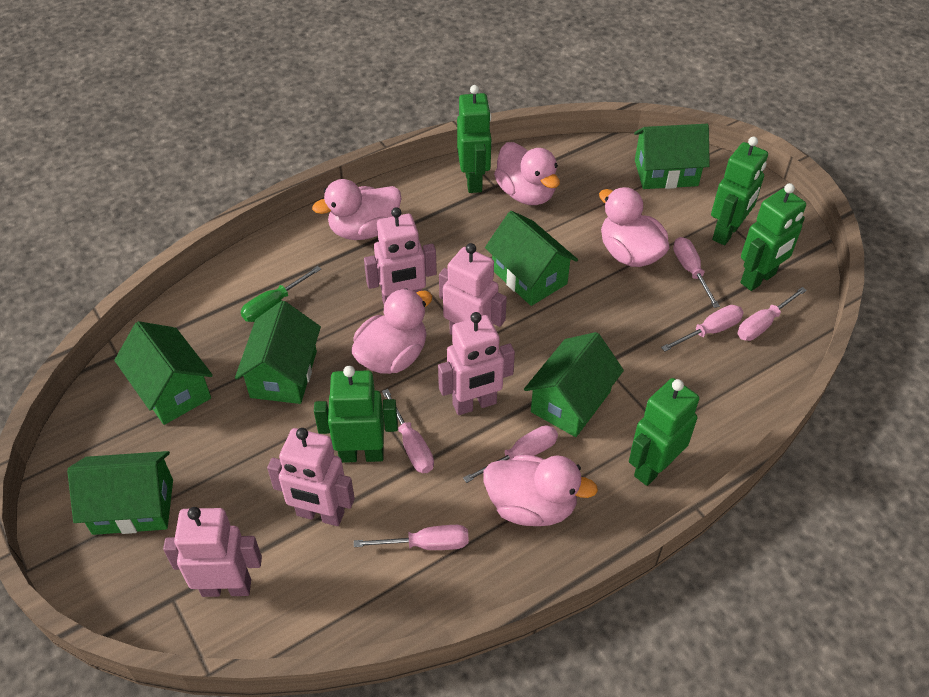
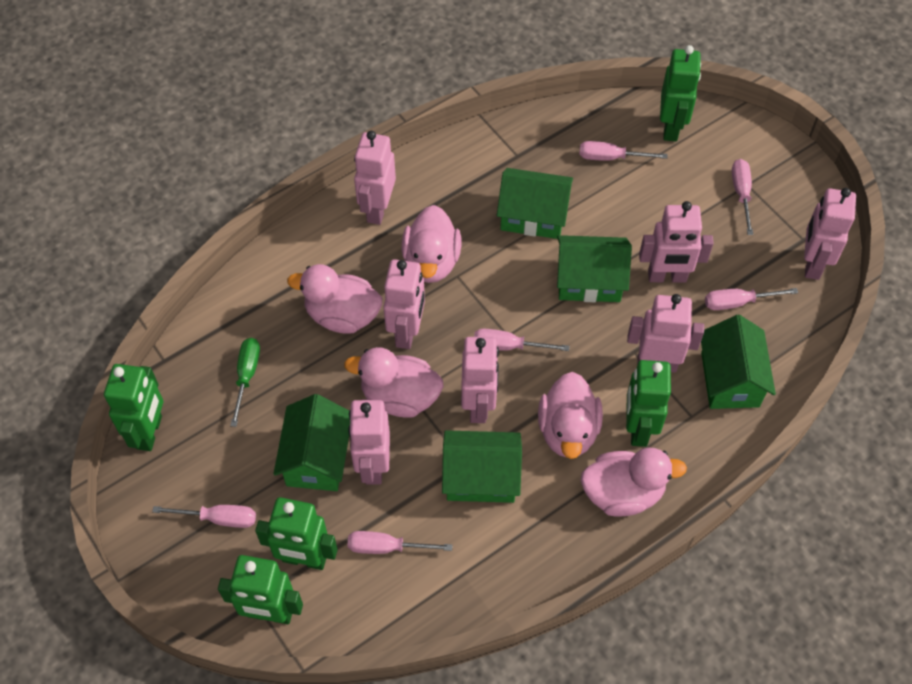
green house: [67,451,173,535] [114,321,213,425] [235,301,321,404] [485,211,578,306] [524,332,624,437] [634,124,710,189] = 6 -> [273,394,350,491] [442,430,522,503] [497,168,573,239] [557,235,632,302] [701,315,776,409] = 5
pink robot: [163,507,262,597] [267,428,355,526] [364,207,437,304] [438,312,515,415] [439,243,507,335] = 5 -> [348,399,390,485] [354,131,396,225] [383,259,425,349] [461,337,499,423] [627,294,704,373] [639,201,714,283] [804,188,856,280] = 7

